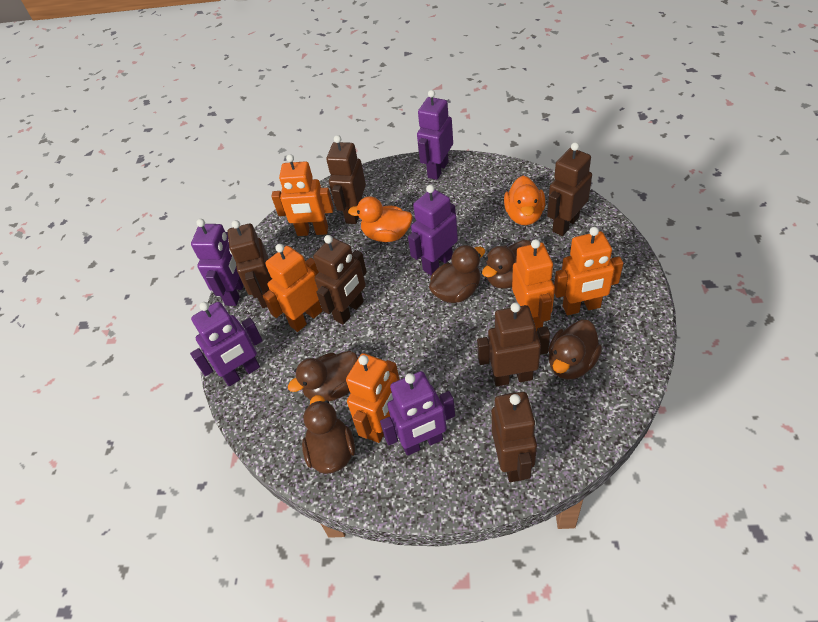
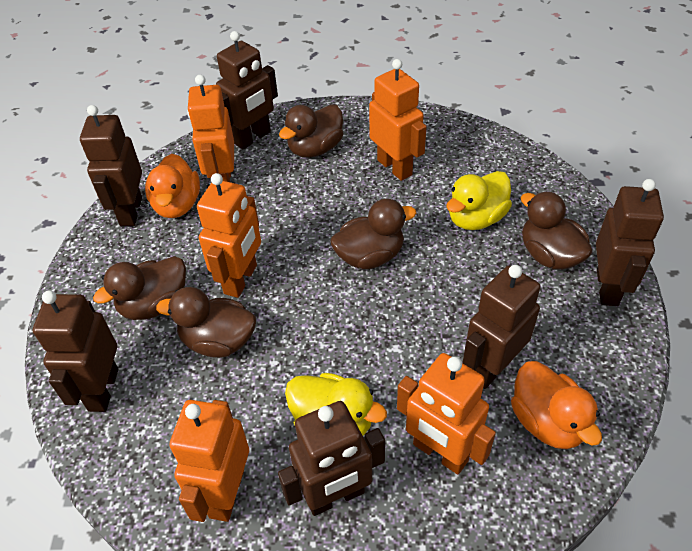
purple robot: [190,302,263,386] [191,219,244,306] [380,371,455,456] [408,185,458,276] [417,90,453,180] = 5 -> none = 0
yellow duck: none = 0 -> [285,373,387,436] [446,171,512,230] = 2

